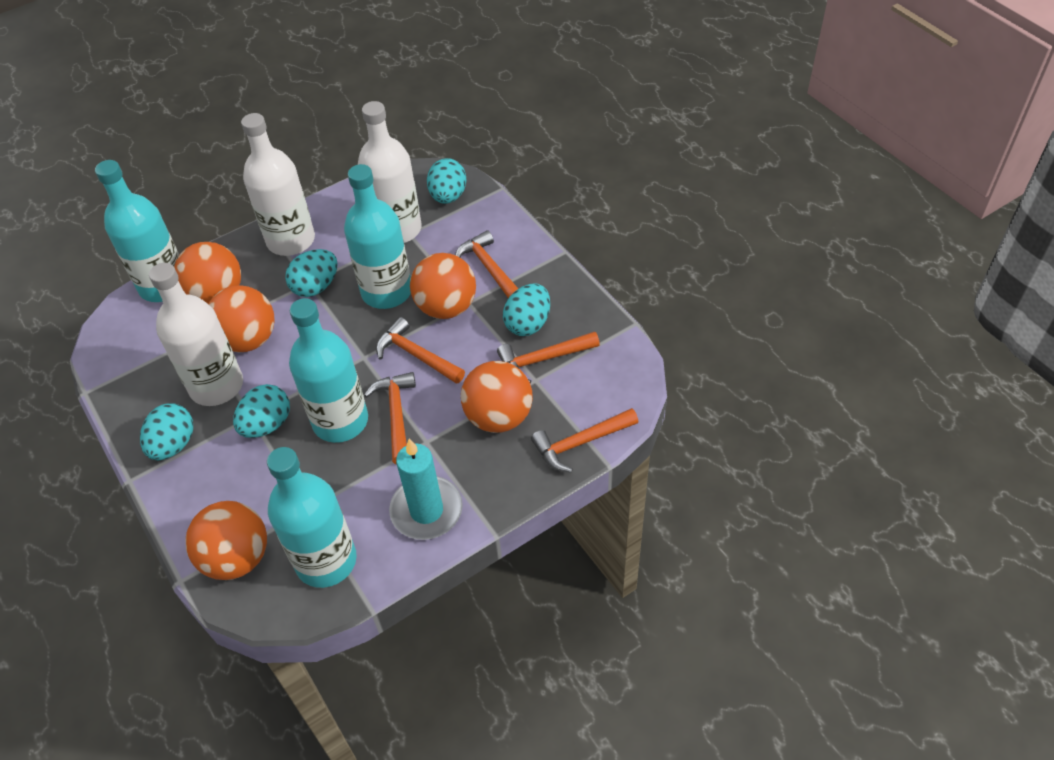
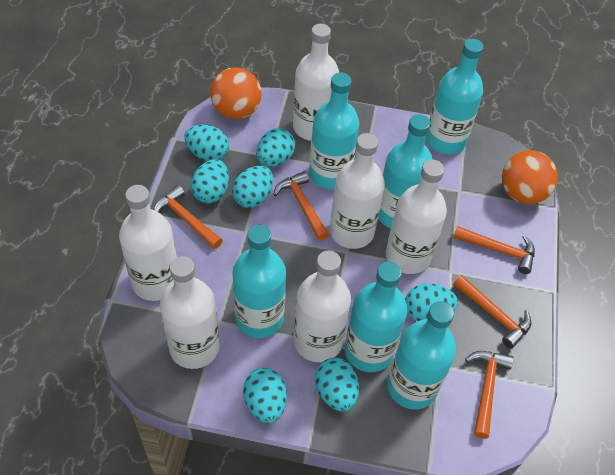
orange ball: [174,242,241,304] [186,501,267,580] [209,285,275,352] [410,253,476,319] [461,361,533,433] = 5 -> [210,67,262,119] [502,150,558,204] = 2
turquoise bottle: [95,160,179,302] [267,447,357,588] [289,298,368,443] [344,164,411,309] = 4 -> [232,225,286,338] [309,73,360,190] [345,261,407,372] [378,114,433,228] [387,301,456,410] [426,39,484,154] = 6
turquoise candle: [389,439,463,540] = 1 -> none = 0
turquoise egg: [140,403,193,460] [233,384,290,438] [285,249,338,297] [427,158,467,204] [503,283,550,336] = 5 -> [184,125,229,161] [191,159,229,204] [232,166,273,208] [243,368,287,423] [256,128,295,167] [315,357,359,412] [405,284,458,321] = 7
white bottle: [149,263,243,406] [241,113,315,256] [358,101,421,243] = 3 -> [119,185,177,301] [160,256,220,369] [293,24,339,141] [293,250,351,362] [330,133,385,249] [386,160,447,274] = 6

